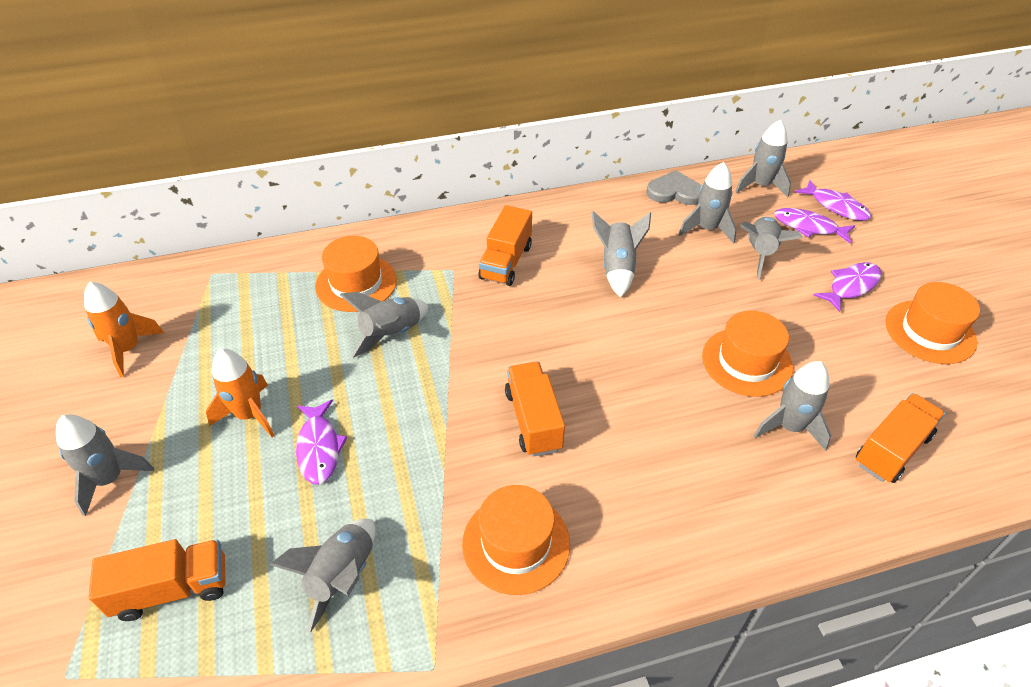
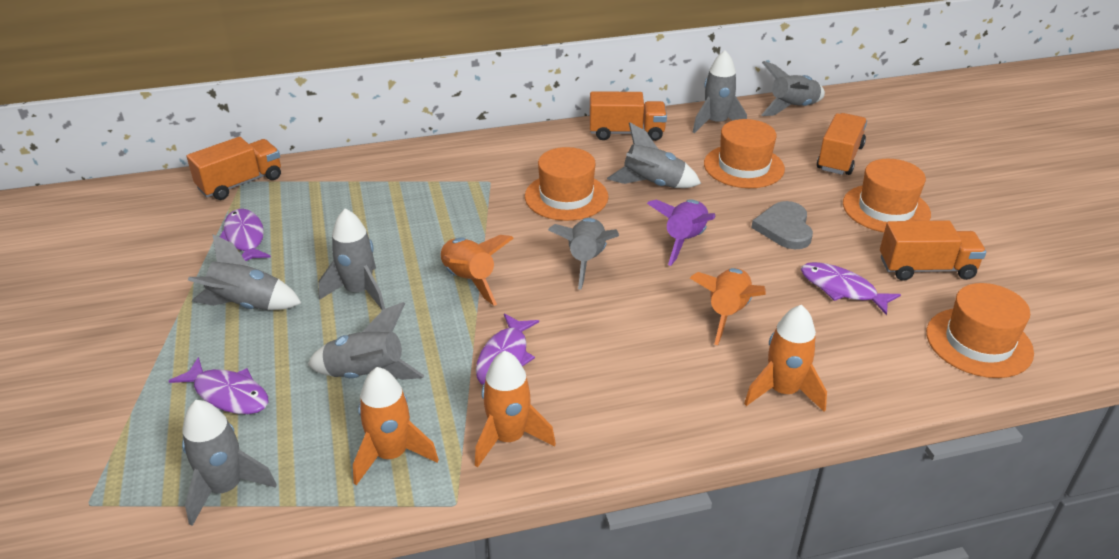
orange rocket: [84,282,164,377] [206,349,275,437] = 2 -> [353,367,439,485] [440,235,514,306] [475,351,556,468] [690,268,766,345] [744,305,827,412] = 5
purple rocket: none = 0 -> [647,199,716,266] = 1

